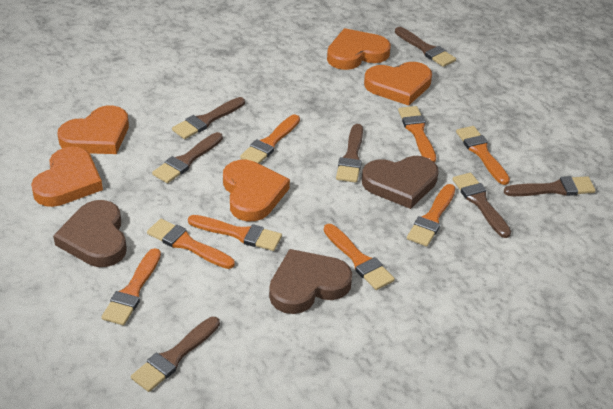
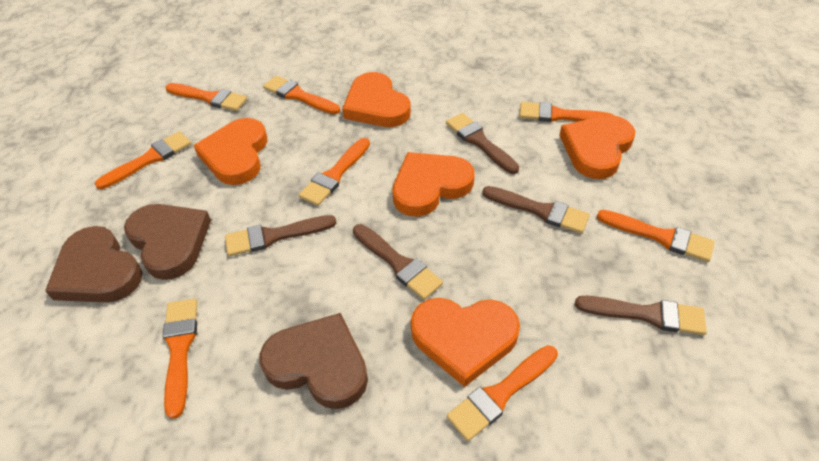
brown brush: [131,317,220,392] [152,132,223,183] [172,97,245,139] [336,124,363,183] [395,27,456,67] [452,173,511,238] [504,176,596,196] = 7 -> [225,215,336,256] [353,224,443,300] [446,113,519,174] [482,186,590,234] [575,296,707,335] = 5

